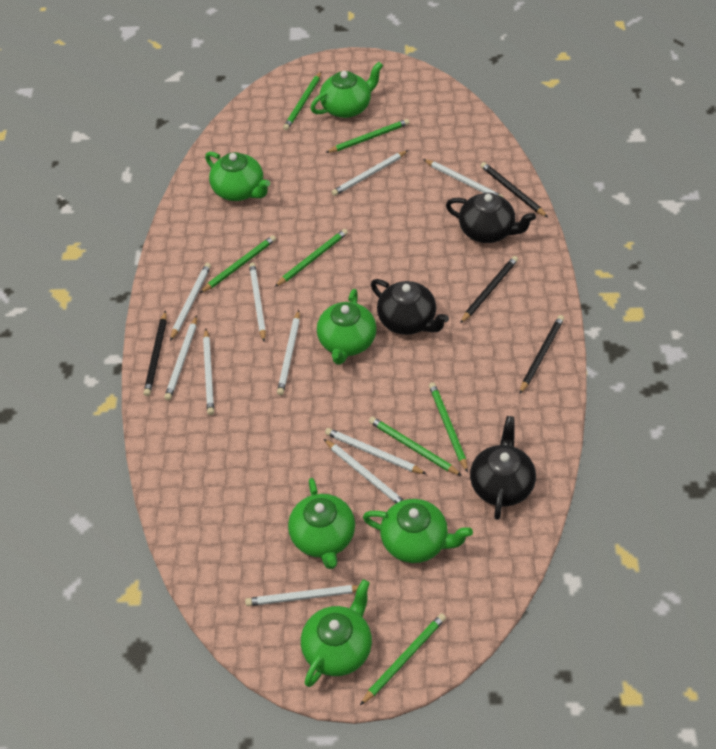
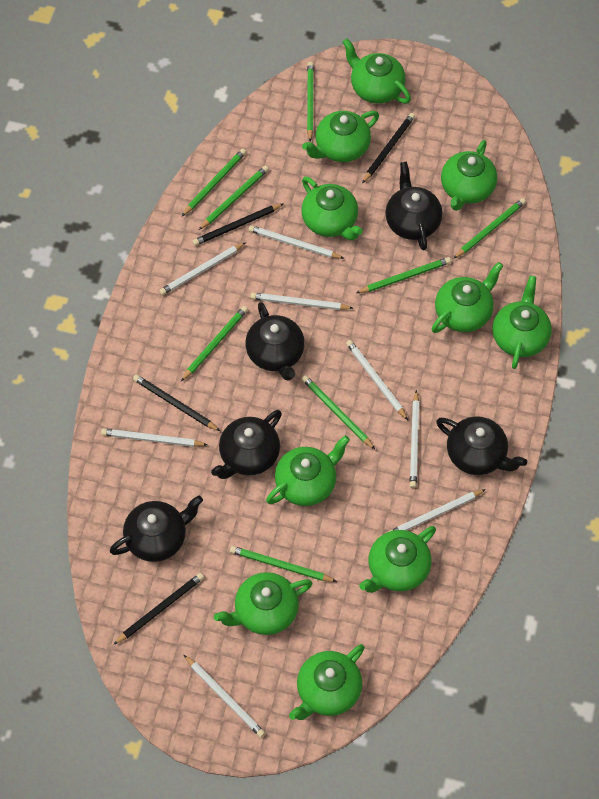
black teapot: [371,279,449,335] [446,193,536,243] [470,416,536,520] = 3 -> [110,495,203,562] [211,410,282,479] [246,302,305,381] [385,161,443,251] [436,417,527,475] = 5
green pencil: [200,235,276,293] [275,229,348,287] [283,71,322,130] [325,119,409,153] [360,613,446,705] [369,417,462,476] [429,382,468,473] = 7 -> [181,306,248,381] [182,149,246,216] [199,165,269,230] [230,546,337,582] [302,375,375,449] [307,62,314,141] [356,257,451,293] [453,198,526,259] = 8
green teapot: [205,152,270,201] [288,478,355,569] [301,579,372,687] [310,62,383,118] [317,289,377,365] [363,499,473,563] = 6 -> [214,572,312,635] [266,435,350,506] [289,644,365,720] [301,176,363,240] [302,111,379,162] [343,38,411,104] [359,526,436,593] [431,262,503,333] [441,140,497,211] [492,275,552,369] = 10
white pencil: [164,315,197,401] [170,263,211,341] [203,329,214,415] [245,585,358,606] [249,263,266,342] [277,310,300,395] [324,439,403,503] [325,428,426,474] [332,150,408,196] [423,159,504,198] = 10 -> [101,428,207,447] [159,242,246,295] [184,655,265,737] [248,225,345,259] [251,292,353,310] [346,340,408,420] [388,489,486,532] [410,390,419,488] = 8

